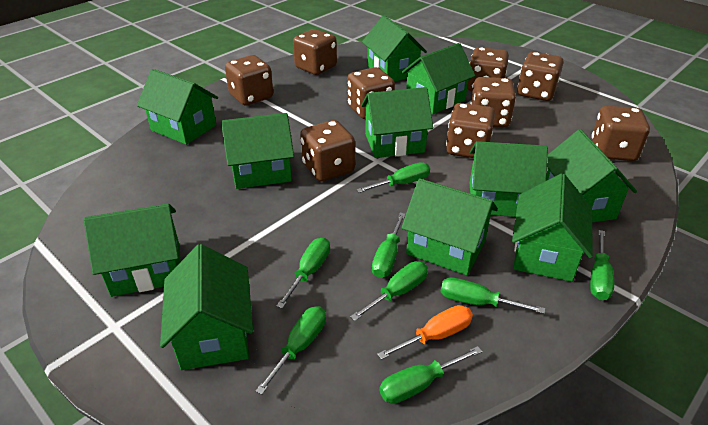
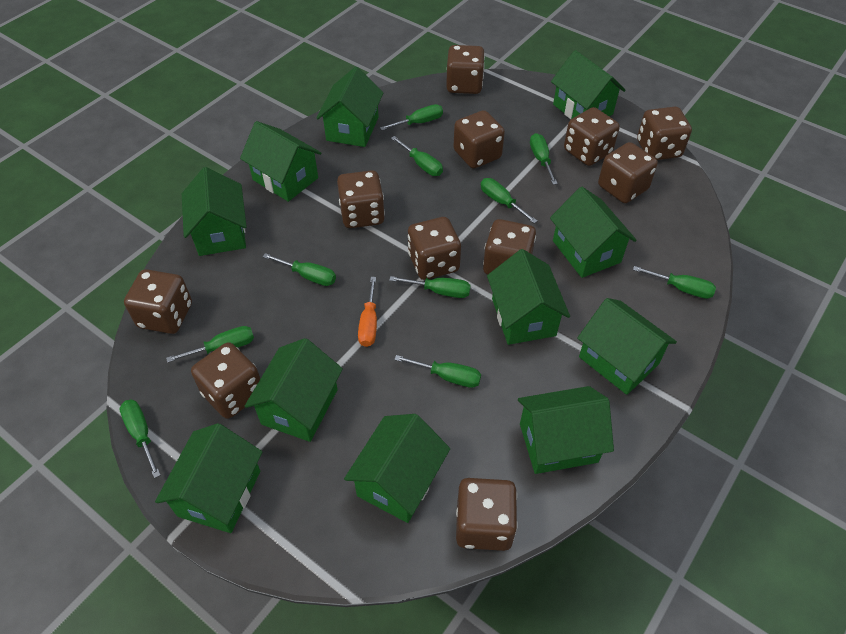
brown dice: [225,55,273,106] [293,29,337,75] [300,120,355,182] [347,67,395,119] [446,103,495,158] [467,47,509,91] [470,77,516,127] [517,52,563,101] [592,106,650,161] = 9 -> [124,269,192,334] [191,342,260,419] [337,170,385,228] [408,217,461,280] [446,45,485,94] [453,110,505,169] [456,478,518,551] [483,219,536,275] [564,107,620,166] [598,142,658,203] [637,107,692,160] = 11
green screwdriver: [256,306,326,394] [276,237,330,309] [350,261,428,321] [356,162,430,193] [372,213,405,278] [379,346,482,404] [440,277,545,314] [590,230,614,300] = 8 -> [120,399,160,478] [166,326,254,363] [263,253,336,286] [380,104,443,130] [389,276,471,298] [391,136,443,176] [394,355,481,388] [481,178,537,223] [530,133,558,185] [633,266,716,299] = 10

